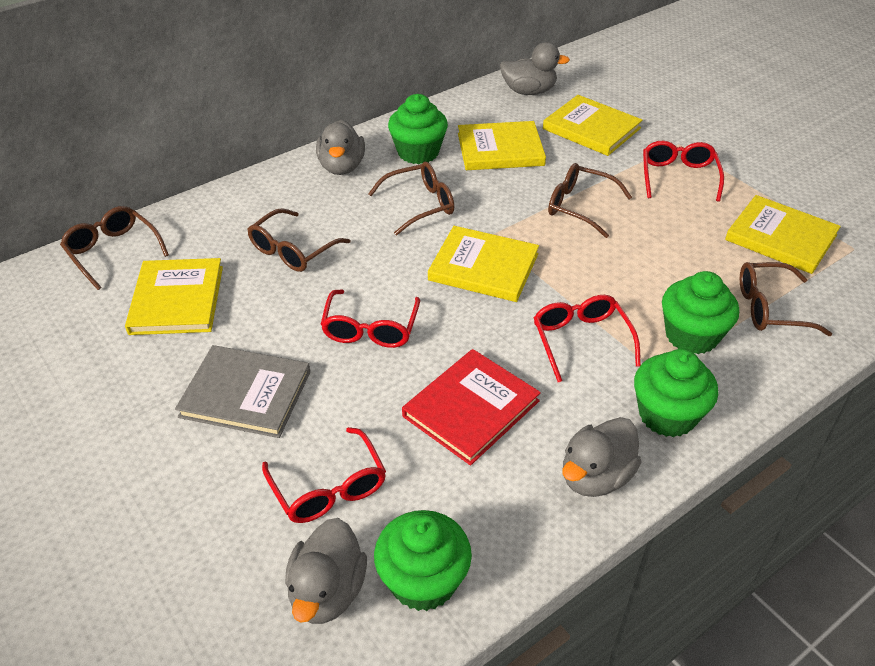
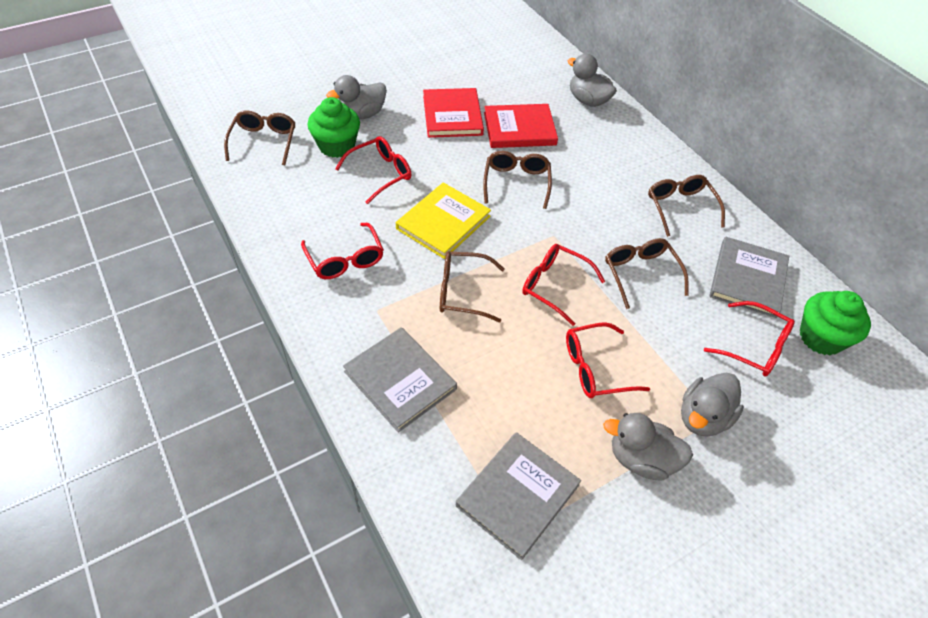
green cupcake: [374,510,472,611] [388,94,448,164] [634,349,718,437] [662,271,739,355] = 4 -> [308,97,360,158] [800,291,871,355] = 2
grey book: [175,345,310,438] = 1 -> [343,327,457,433] [456,432,581,560] [710,237,789,318] = 3
red book: [402,349,541,465] = 1 -> [423,88,484,138] [484,104,558,148] = 2
red glasses: [262,427,386,523] [321,290,420,348] [533,295,641,382] [643,141,724,202] = 4 -> [301,223,384,279] [335,136,412,204] [522,244,605,326] [566,322,650,398] [704,301,795,377] = 5
yellow book: [125,258,223,335] [428,226,539,302] [458,121,546,170] [543,95,642,156] [725,195,841,274] = 5 -> [396,182,491,259] = 1

